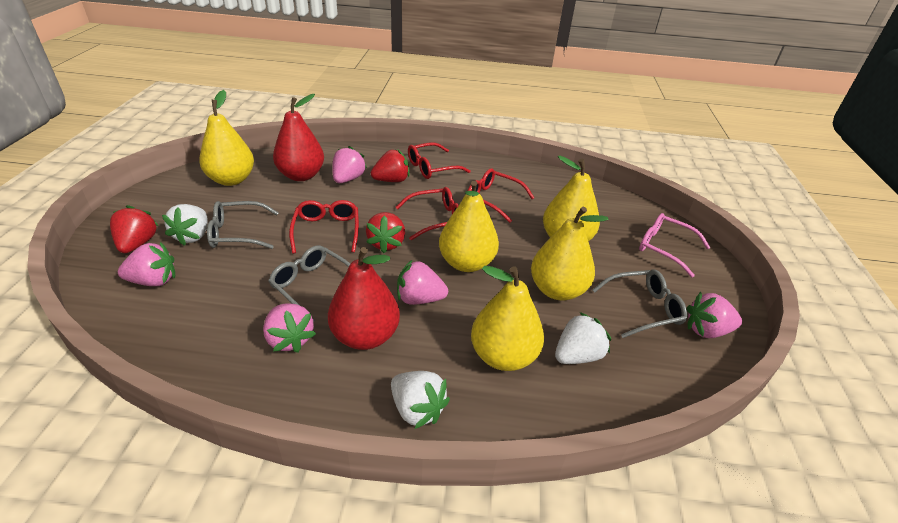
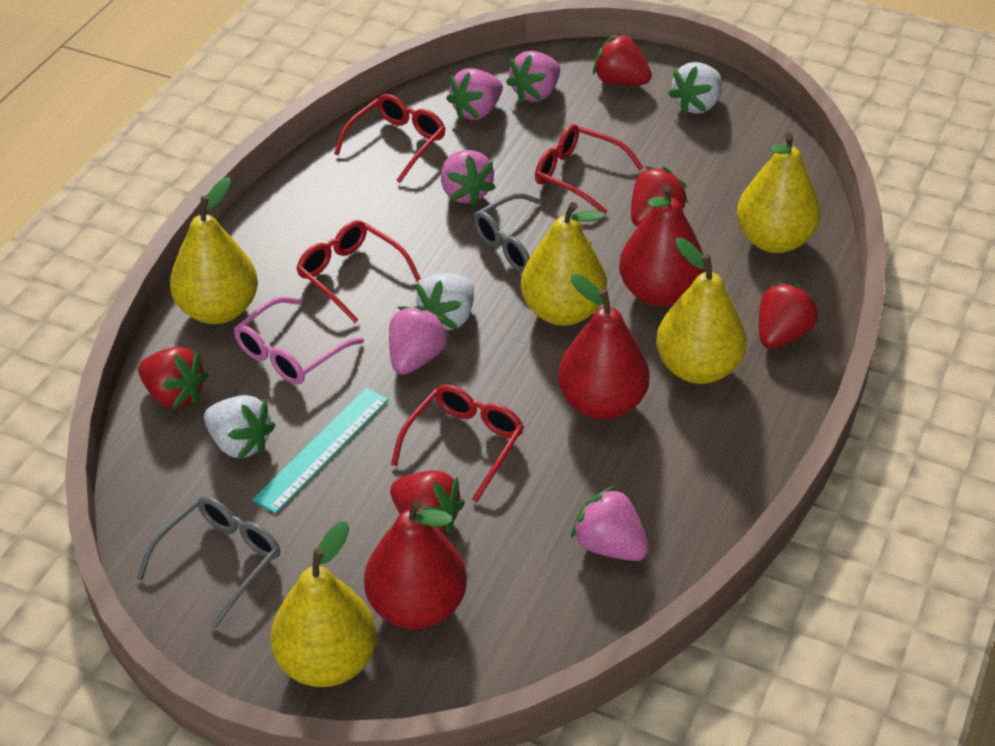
grey glasses: [207,201,279,249] [268,245,350,323] [593,270,687,338] = 3 -> [136,496,280,629] [474,193,592,273] = 2
red pear: [273,94,324,181] [328,247,400,350] = 2 -> [364,500,467,629] [558,274,650,420] [619,185,705,306] = 3
red strawberry: [110,205,159,253] [366,212,405,253] [371,150,410,182] = 3 -> [138,347,209,410] [390,470,465,533] [593,34,652,85] [631,167,688,227] [759,282,819,348] = 5
turquoise ruler: none = 0 -> [252,387,389,514] = 1

